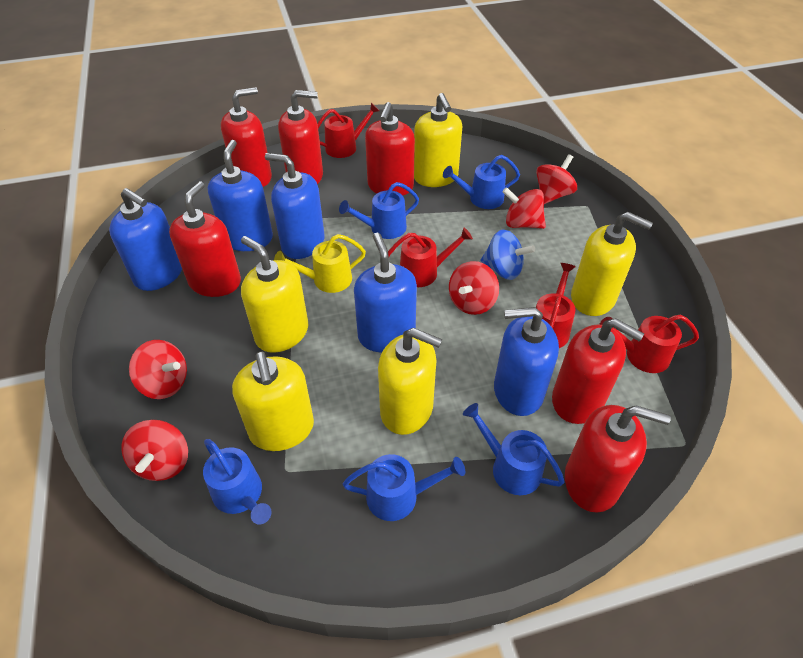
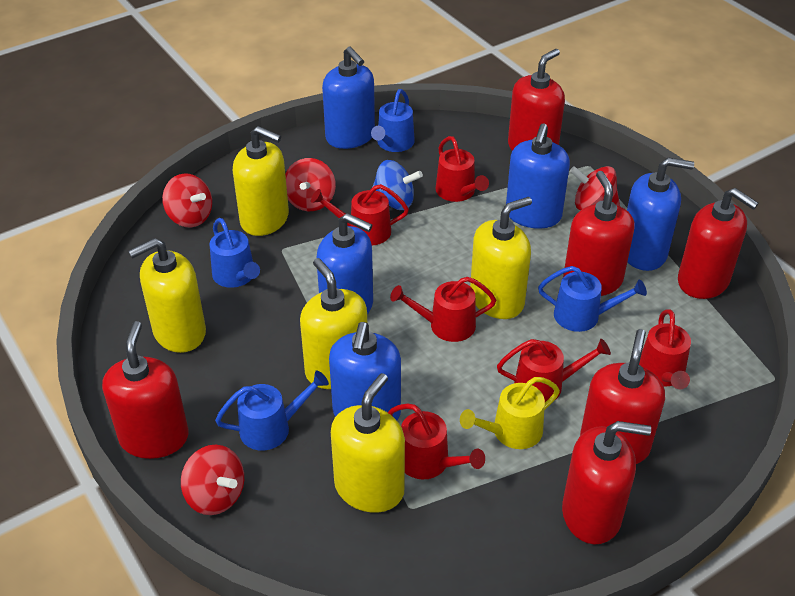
blue watering can: [203,439,272,525] [339,182,419,239] [343,454,465,521] [443,155,520,209] [463,403,565,495] = 5 -> [209,218,260,288] [215,370,329,451] [371,89,415,152] [538,266,647,332] = 4
red spinning top: [122,420,188,481] [129,340,187,399] [449,261,499,315] [502,187,546,229] [536,154,577,204] = 5 -> [162,173,212,227] [181,445,244,515] [285,158,336,211] [570,166,620,210] = 4
red watering can: [317,103,379,158] [388,228,473,287] [536,263,576,348] [599,315,699,373] = 4 -> [311,184,409,245] [387,404,485,480] [390,277,496,342] [436,136,489,202] [497,339,611,402] [639,309,691,389] = 6

